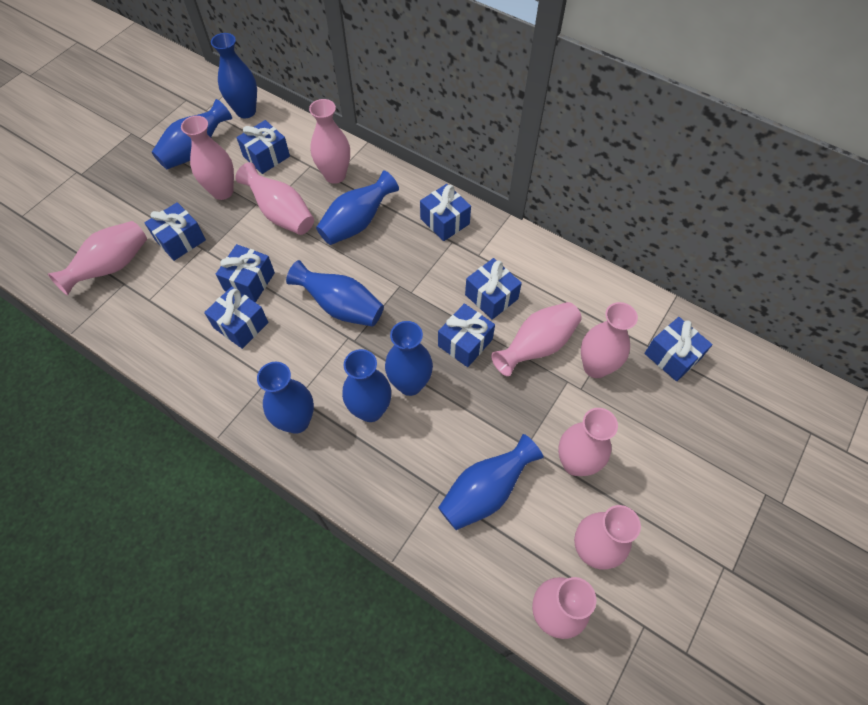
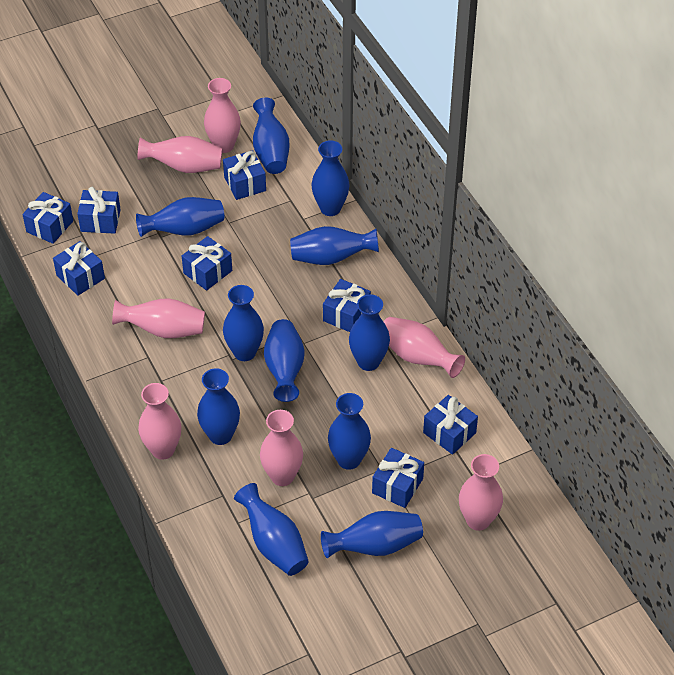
blue vase: [152,99,232,169] [211,33,257,118] [257,362,314,434] [286,260,384,327] [316,170,399,245] [342,349,391,422] [385,321,433,396] [438,434,544,530] = 8 -> [136,197,224,237] [197,368,240,445] [223,285,264,361] [234,483,309,576] [253,97,290,174] [264,319,305,402] [290,226,379,265] [311,140,350,216] [321,511,423,558] [328,393,371,470] [349,294,390,371] = 11
pink vase: [48,221,147,295] [181,116,234,200] [235,162,314,235] [309,99,350,184] [491,302,582,376] [532,577,596,639] [558,408,618,476] [574,505,641,570] [581,302,638,378] = 9 -> [112,298,205,338] [137,136,222,173] [138,383,181,460] [204,78,241,153] [260,410,303,486] [383,317,465,378] [459,454,503,531] = 7

